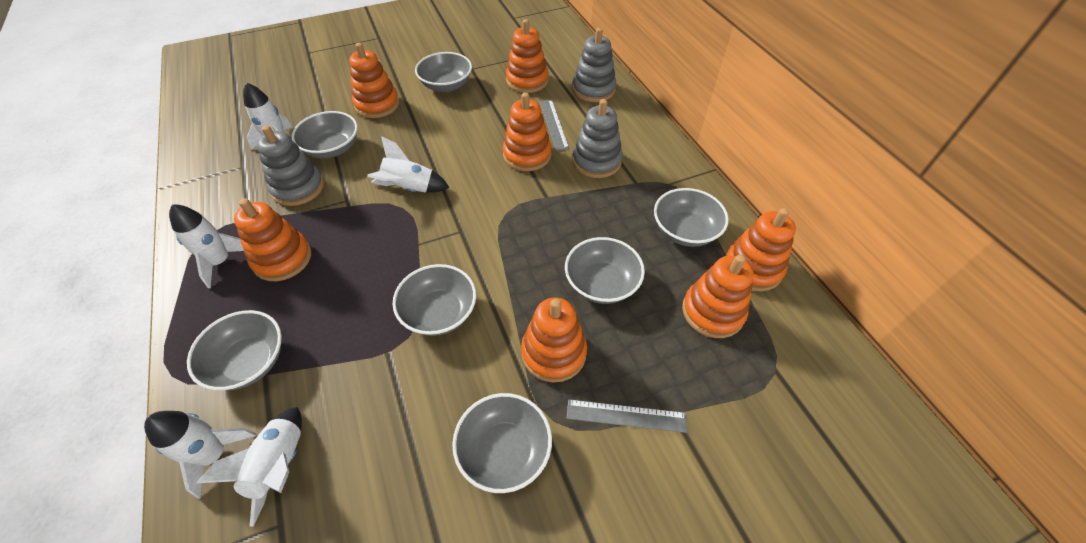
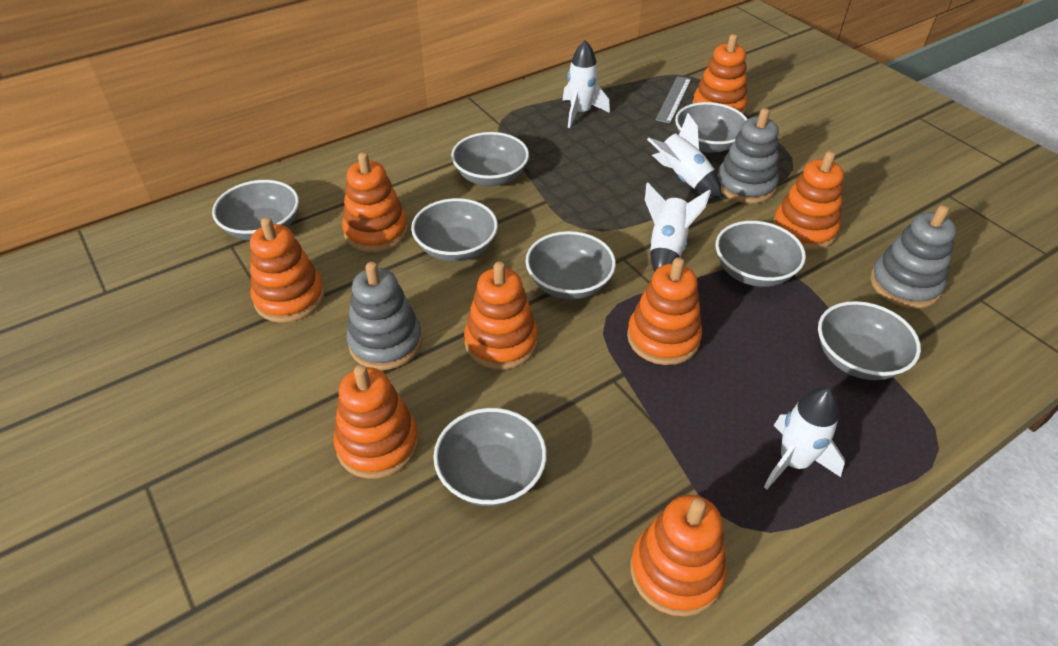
grey bowl: [187,310,282,391] [292,111,358,158] [393,264,476,336] [415,52,472,92] [452,393,552,493] [565,237,645,304] [654,188,729,247] = 7 -> [212,180,299,241] [411,198,498,262] [433,408,547,506] [451,132,529,186] [525,231,616,299] [675,102,747,153] [716,221,806,287] [818,301,921,380] = 8
grey ruler: [540,100,569,151] [567,399,687,433] = 2 -> [656,76,691,123] = 1
orange stacking toy: [234,198,311,281] [349,43,399,118] [503,92,552,171] [506,19,549,93] [521,297,587,382] [682,255,754,338] [725,208,796,291] = 7 -> [250,217,325,323] [334,365,419,479] [342,152,408,252] [464,262,538,370] [627,258,702,365] [631,495,727,617] [692,34,747,114] [773,151,844,250] = 8
white rocket: [144,411,257,498] [169,204,244,288] [196,407,302,527] [243,83,292,150] [367,136,450,193] = 5 -> [563,40,610,128] [645,182,711,272] [647,113,722,197] [764,387,845,489] = 4

